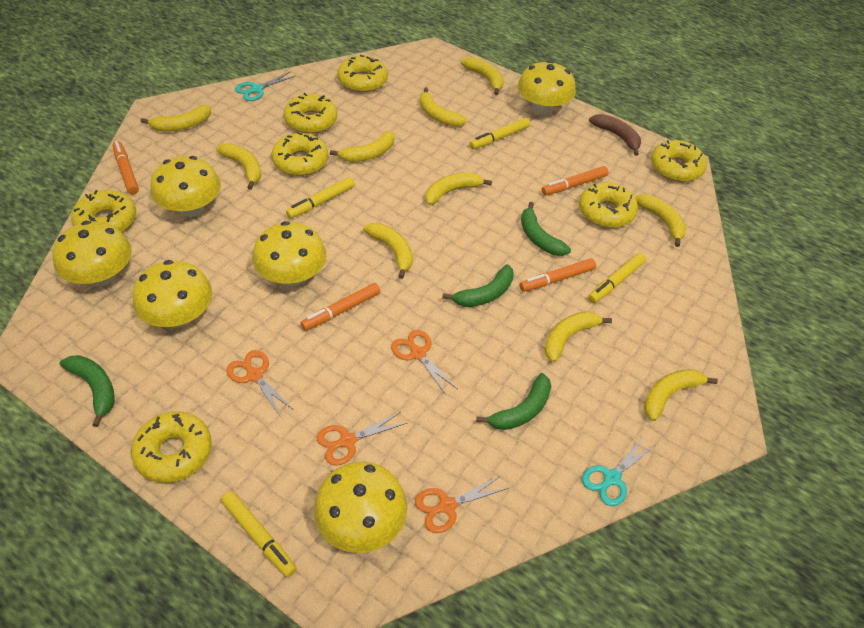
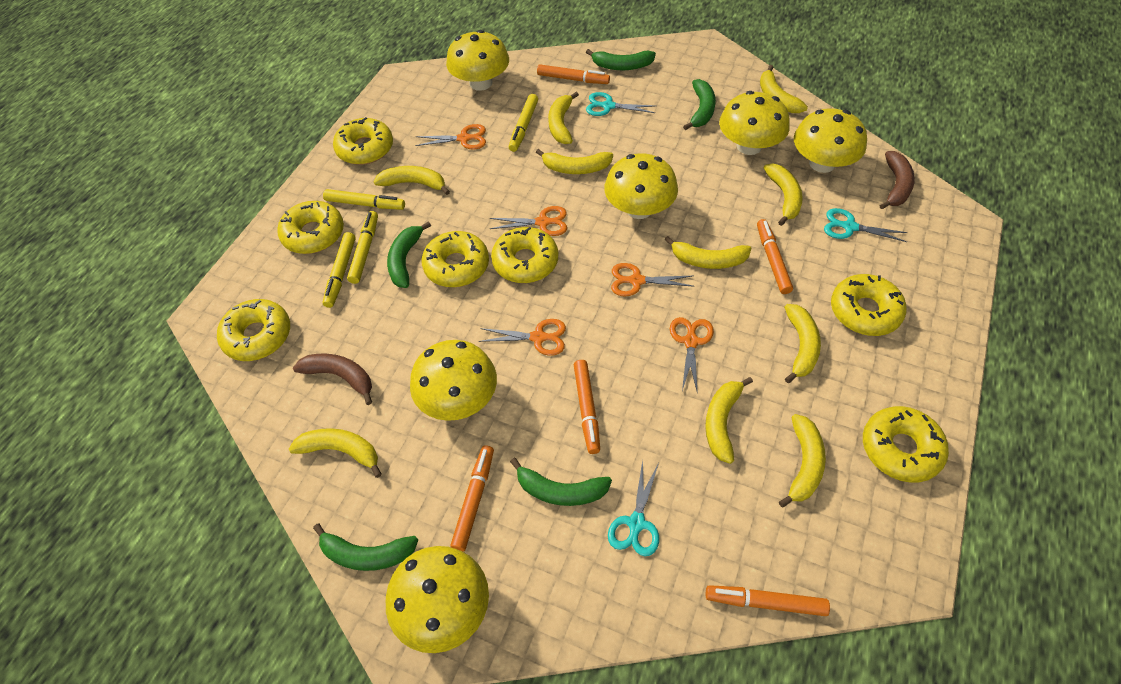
brown banana: [589,114,641,156] = 1 -> [293,354,372,405] [880,151,915,209] = 2
green banana: [60,355,115,427] [442,264,514,307] [476,373,551,430] [521,202,571,256] = 4 -> [313,524,418,571] [387,221,431,288] [510,458,612,506] [586,49,656,70] [683,79,716,130] = 5
orange marker: [113,141,139,195] [301,283,380,331] [519,258,596,292] [542,166,608,195] = 4 -> [450,445,494,552] [537,64,610,84] [574,360,600,454] [706,585,830,616] [757,219,793,294] = 5
orange scissors: [226,350,294,417] [317,412,407,466] [391,330,458,395] [415,475,509,533] = 4 -> [415,124,486,149] [479,319,566,356] [490,206,567,236] [611,263,695,297] [670,317,714,394] = 5
turquoise scissors: [235,72,295,101] [582,435,655,506] = 2 -> [586,92,655,116] [608,460,659,556] [824,208,908,242] = 3

